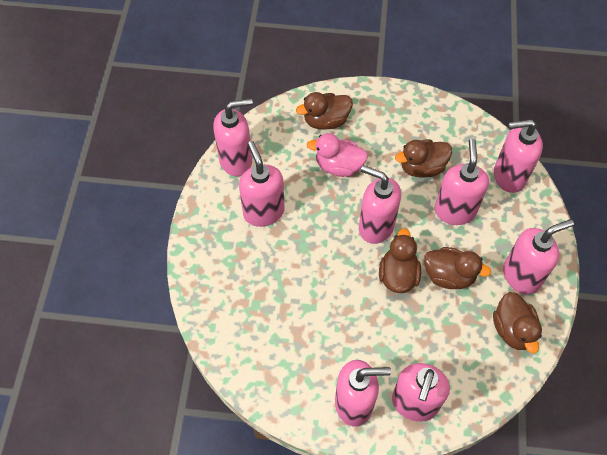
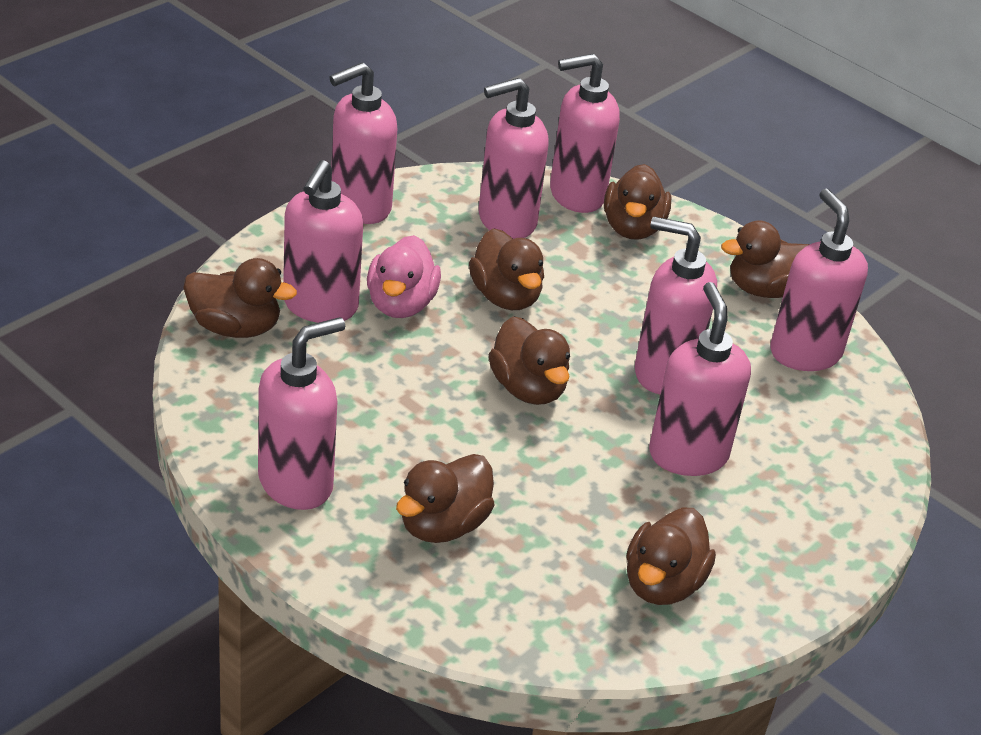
brown duck: [296,92,353,130] [379,228,421,293] [395,139,452,178] [424,247,491,289] [493,292,542,354] = 5 -> [183,258,297,338] [396,454,495,543] [469,228,544,310] [489,316,570,405] [604,164,672,240] [626,507,716,605] [721,220,810,298] = 7

